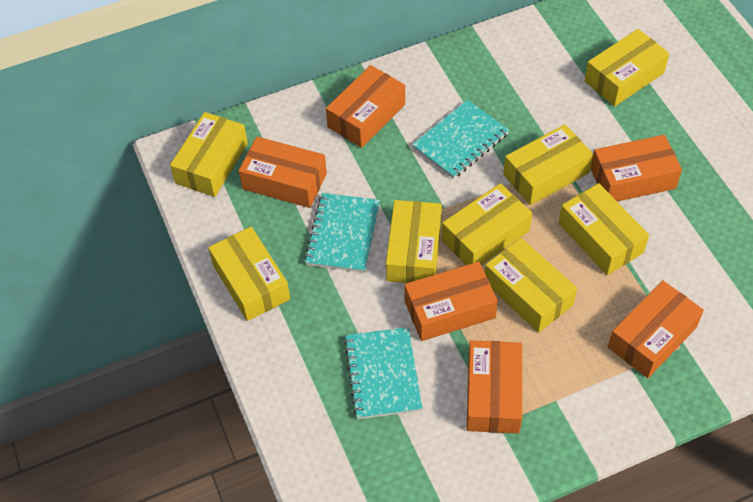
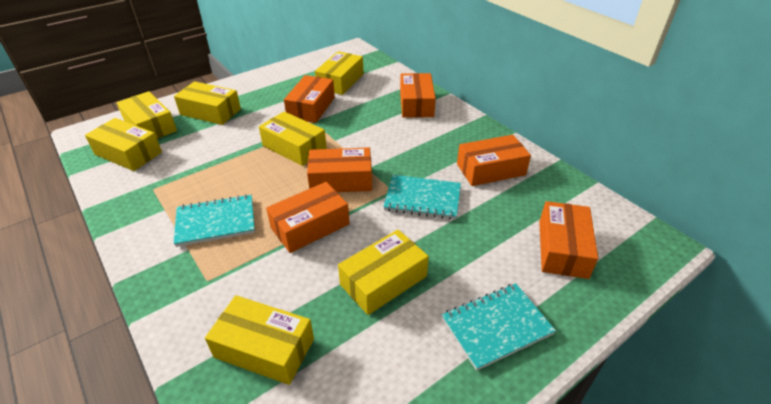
yellow box: [170,112,248,197] [208,227,290,321] [386,200,442,283] [442,183,532,265] [485,238,577,333] [503,124,593,205] [559,183,649,275] [584,29,669,106] = 8 -> [85,118,162,171] [117,91,177,139] [174,81,241,125] [205,295,314,385] [259,111,327,166] [315,51,363,95] [338,230,429,315] = 7

